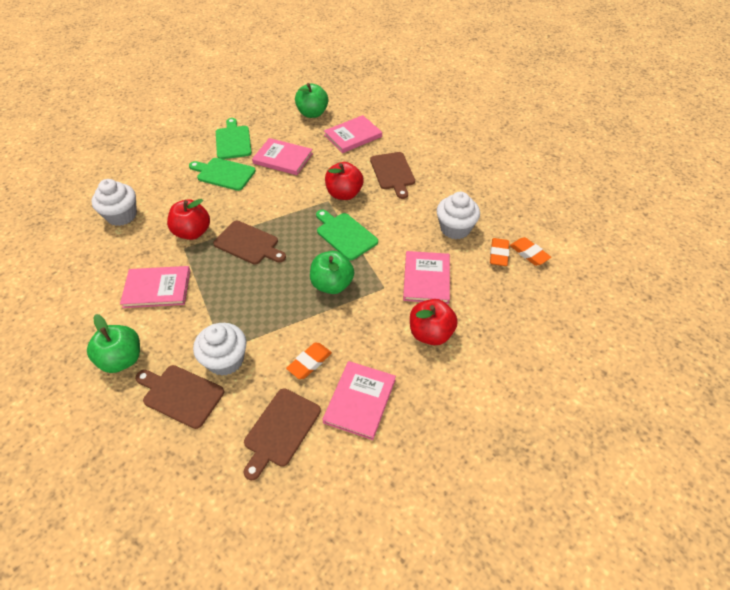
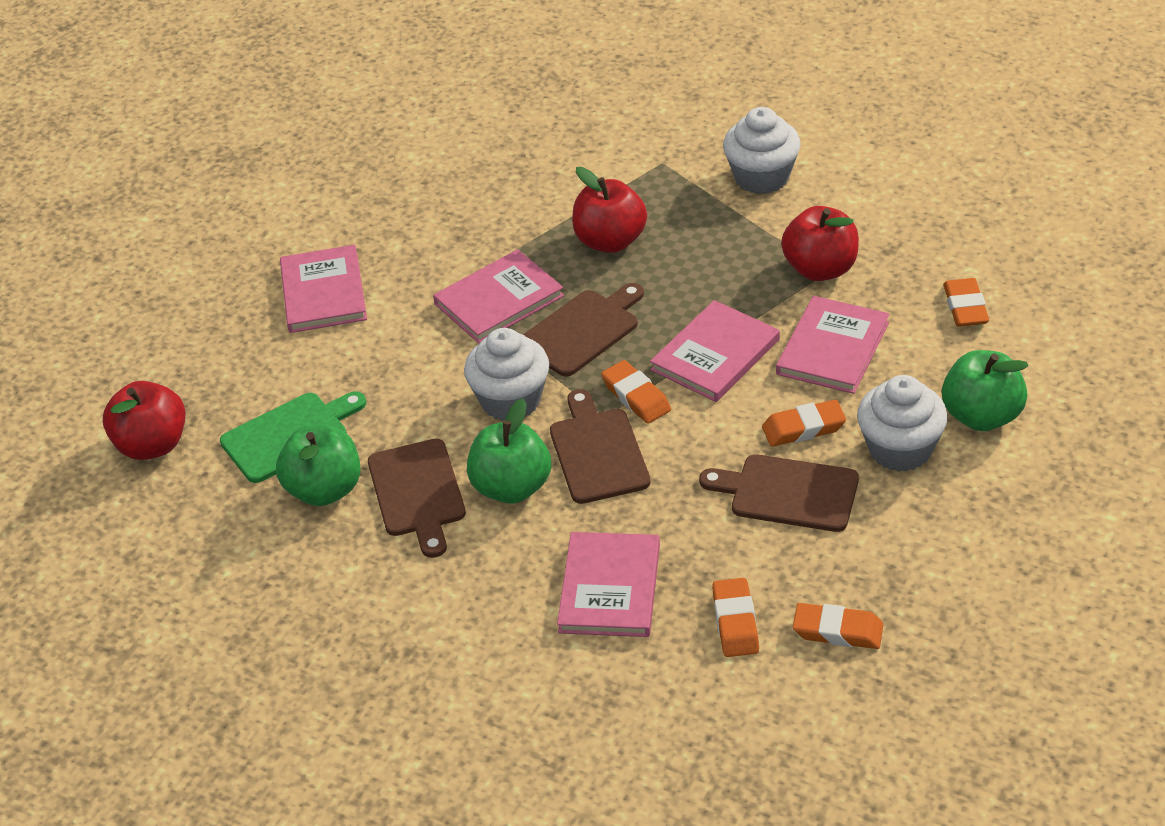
green cutting board: [189,158,256,191] [216,118,252,159] [316,210,378,260] = 3 -> [220,391,366,483] = 1
orange eraser: [286,343,332,379] [490,238,509,266] [510,237,551,266] = 3 -> [601,360,671,423] [712,578,759,657] [762,400,846,447] [793,603,883,649] [943,278,989,327] = 5

